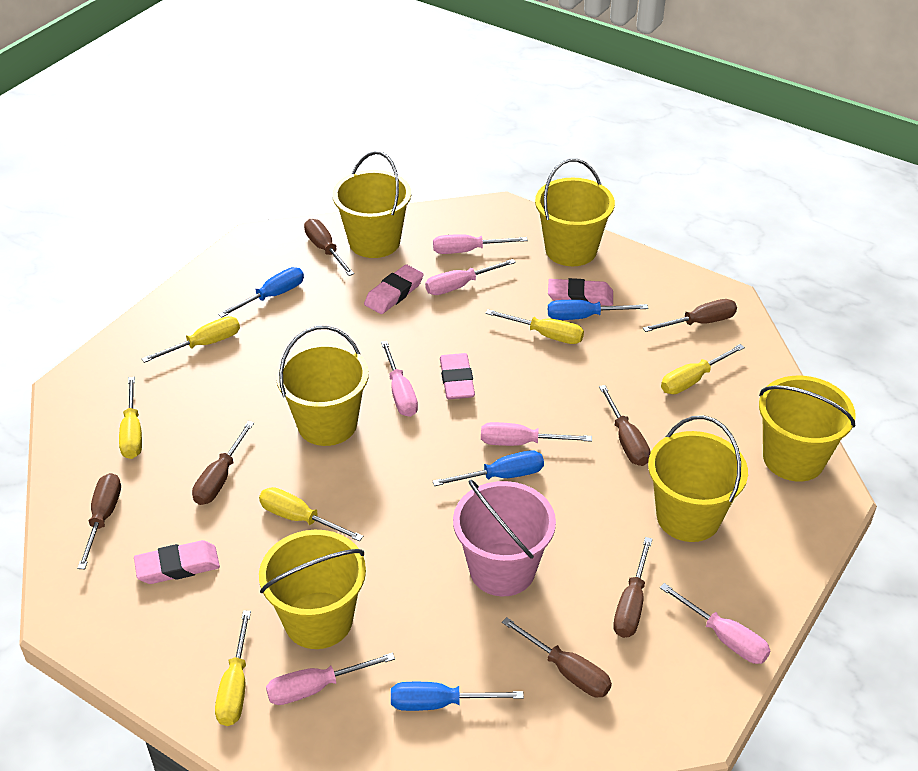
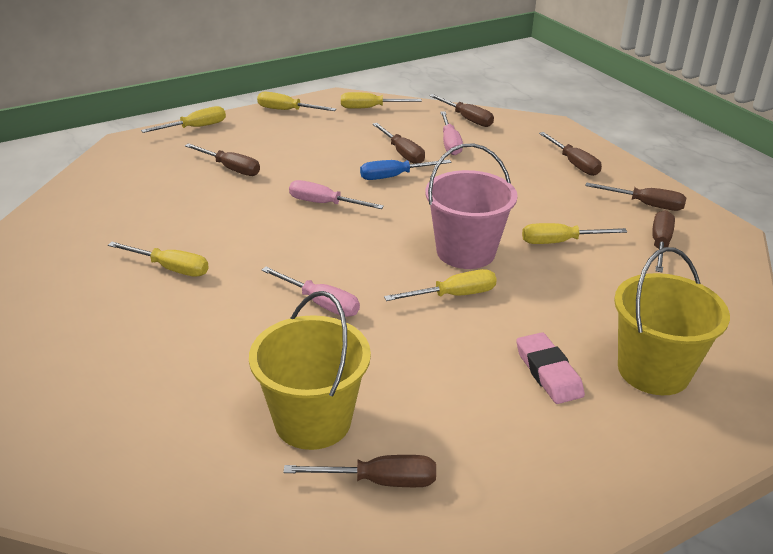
blue screwdriver: [218,267,304,318] [391,682,524,711] [432,450,544,486] [548,300,648,320] = 4 -> [360,159,451,180] = 1
pink eraser: [134,540,220,584] [364,264,424,314] [440,353,475,400] [548,278,613,306] = 4 -> [516,332,585,404] = 1
pink screwdriver: [266,652,395,705] [381,341,418,417] [425,259,516,295] [433,234,528,254] [481,422,592,446] [660,583,771,664] = 6 -> [261,267,360,317] [289,180,384,209] [440,111,463,155] = 3
yellow bucket: [259,530,366,649] [276,326,369,446] [332,151,411,258] [535,159,615,266] [648,416,748,542] [759,376,856,482] = 6 -> [249,291,371,450] [614,247,730,395] = 2

